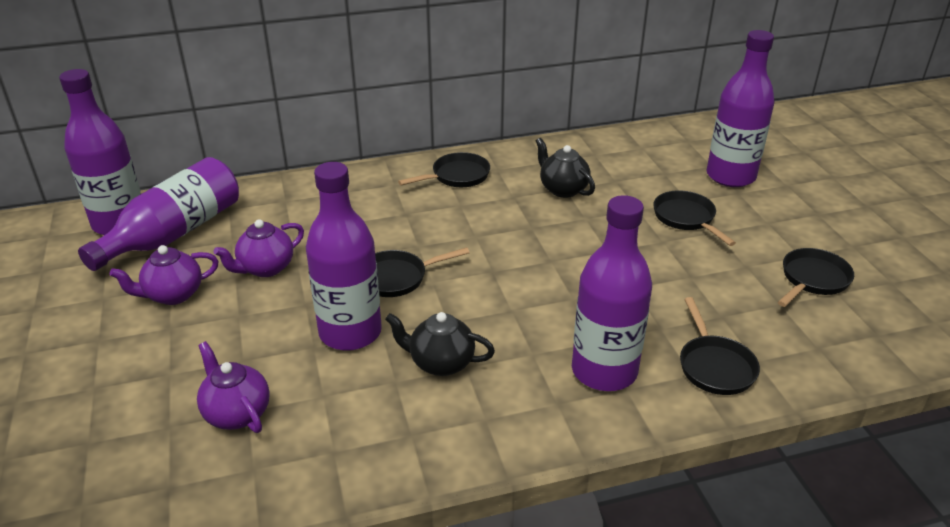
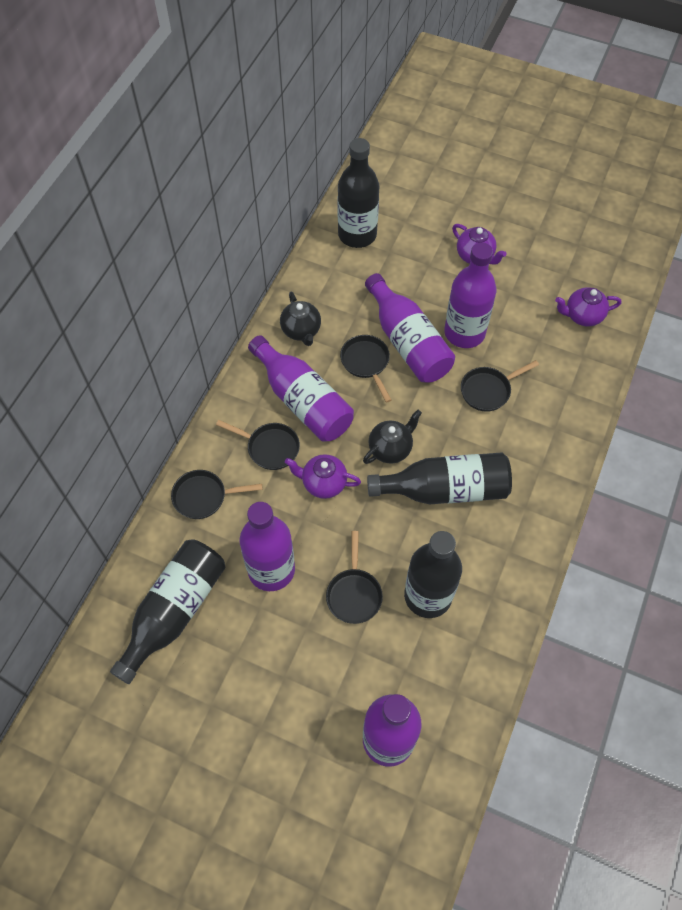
black bottle: none = 0 -> [110,539,226,684] [338,138,379,248] [367,452,512,504] [404,531,462,618] = 4

